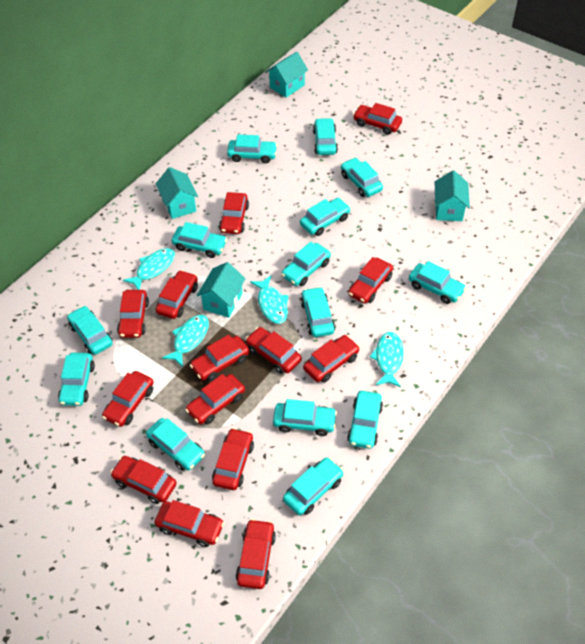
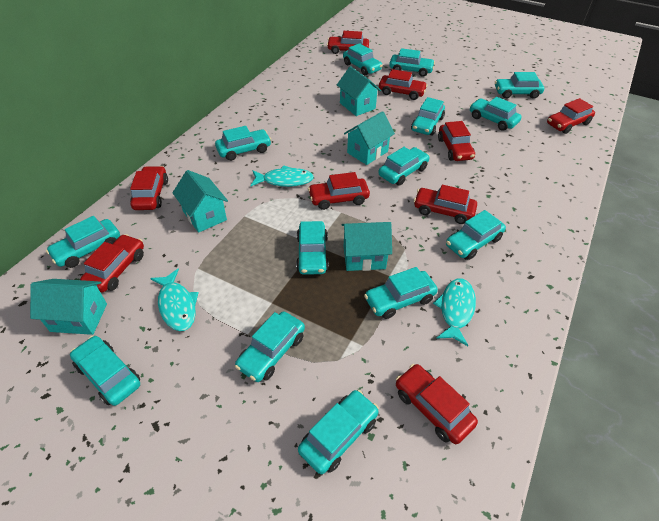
red car: [102,371,154,427] [110,456,177,504] [117,290,149,338] [155,500,224,547] [156,270,198,319] [185,374,245,425] [190,335,250,381] [212,428,254,490] [219,192,249,234] [236,519,276,589] [246,327,302,374] [303,335,360,383] [348,257,393,304] [353,103,402,135] = 14 -> [80,234,144,292] [130,166,168,210] [308,172,370,210] [327,31,369,54] [379,69,427,100] [396,364,478,444] [414,185,477,224] [438,121,475,161] [547,98,595,134] = 9
turquoise fish: [123,248,175,290] [162,315,209,367] [250,276,289,324] [370,332,404,387] = 4 -> [150,268,199,331] [250,165,314,187] [433,279,476,346] = 3
turquoise house: [156,167,198,219] [197,262,246,318] [266,52,308,98] [435,170,470,221] = 4 -> [30,279,107,335] [172,170,228,233] [337,66,381,116] [342,222,392,271] [344,111,395,165] = 5

